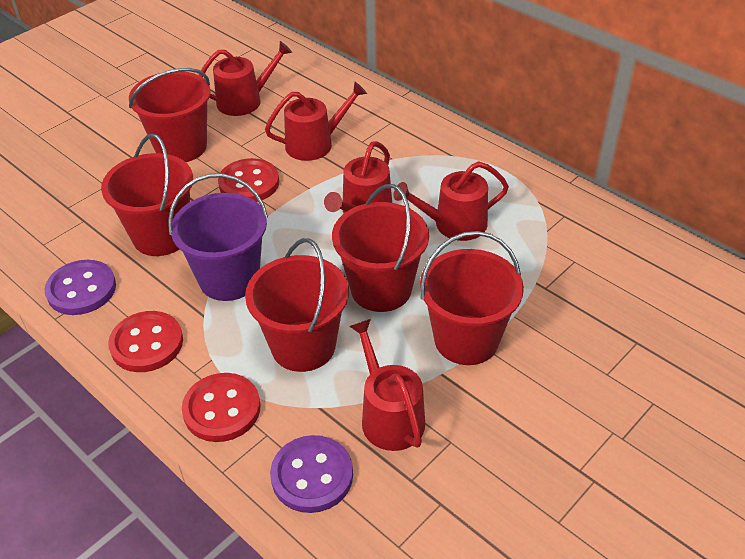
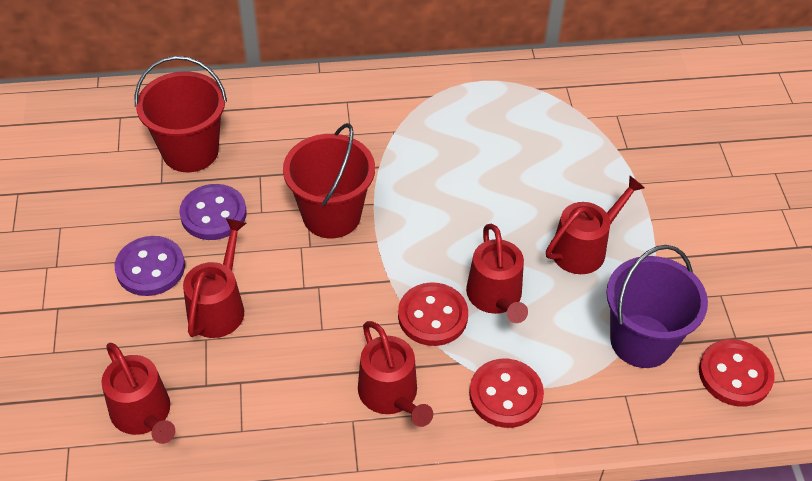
red bucket: [101,134,193,256] [129,68,211,162] [245,238,349,372] [332,184,429,312] [420,231,524,365] = 5 -> [135,56,227,172] [283,123,375,238] = 2

